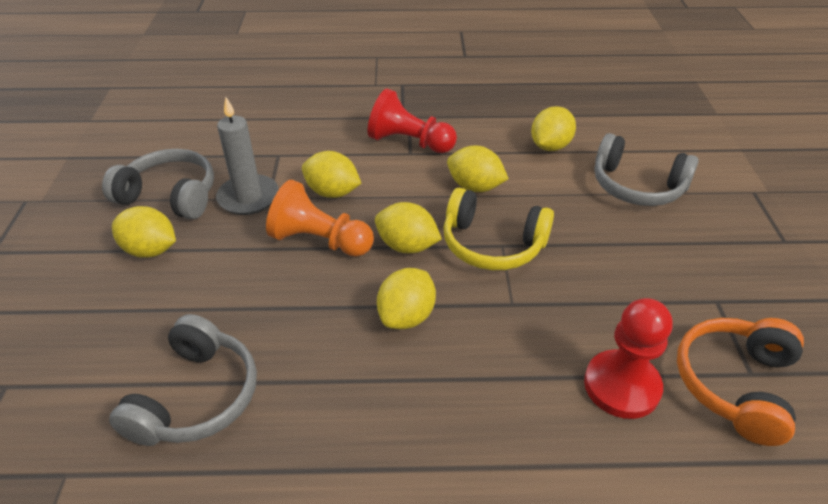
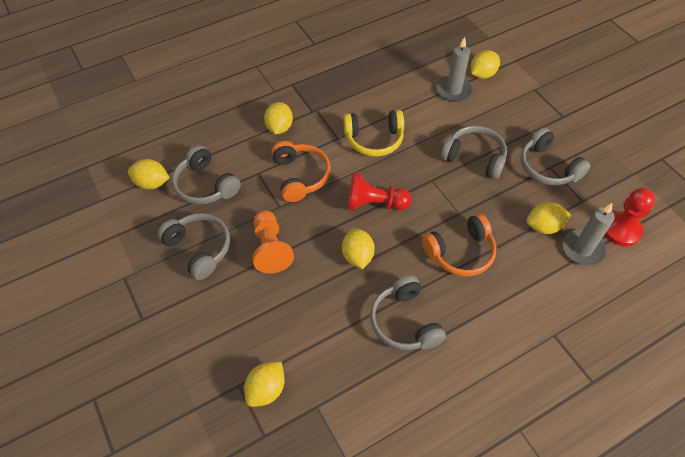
grey candle: [216,97,279,215] = 1 -> [436,37,473,102] [562,203,615,266] = 2
grey headphones: [102,149,214,219] [109,314,257,446] [594,133,699,206] = 3 -> [157,213,230,280] [172,145,241,205] [370,275,446,350] [441,126,507,179] [520,127,591,185] = 5
orange headphones: [677,318,804,446] = 1 -> [271,141,331,202] [422,214,497,277] = 2

